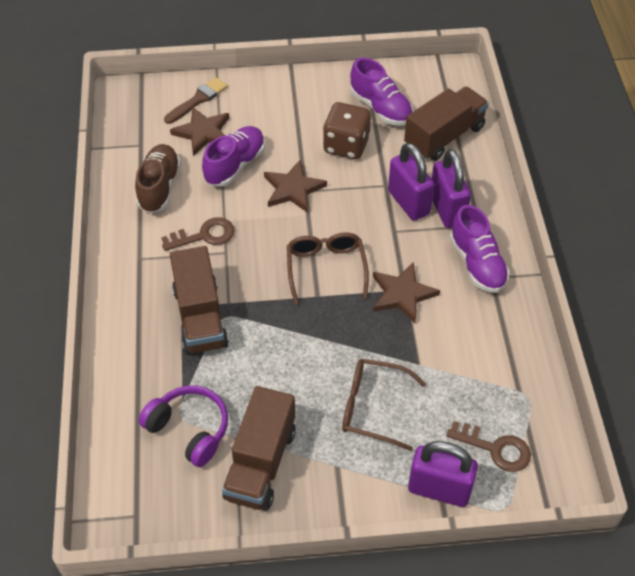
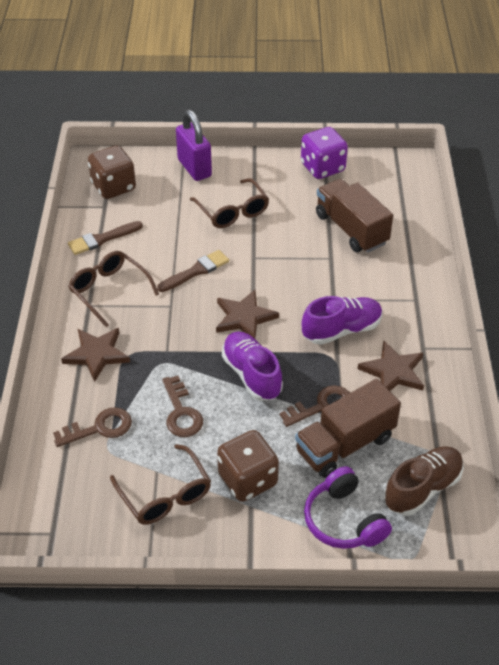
brown brush: [164,77,228,124] = 1 -> [68,221,143,255] [157,250,229,292] = 2
brown dice: [323,102,371,159] = 1 -> [88,145,136,199] [217,430,279,502] = 2
brown glasses: [287,233,369,305] [342,359,426,451] = 2 -> [68,251,159,328] [110,444,211,524] [190,178,269,228] = 3
brown key: [161,217,235,251] [446,421,531,472] = 2 -> [53,407,132,447] [162,376,203,437] [280,385,350,427] = 3
brown truck: [170,246,229,355] [222,386,296,510] [404,87,489,161] = 3 -> [295,379,401,478] [316,179,393,253] = 2
purple dice: none = 0 -> [301,127,348,179] = 1
purple padlock: [388,143,434,221] [408,441,478,507] [432,149,471,228] = 3 -> [176,110,212,181] = 1
purple shoe: [202,126,265,186] [350,58,413,126] [450,205,510,293] = 3 -> [222,332,283,401] [302,296,383,345] = 2

